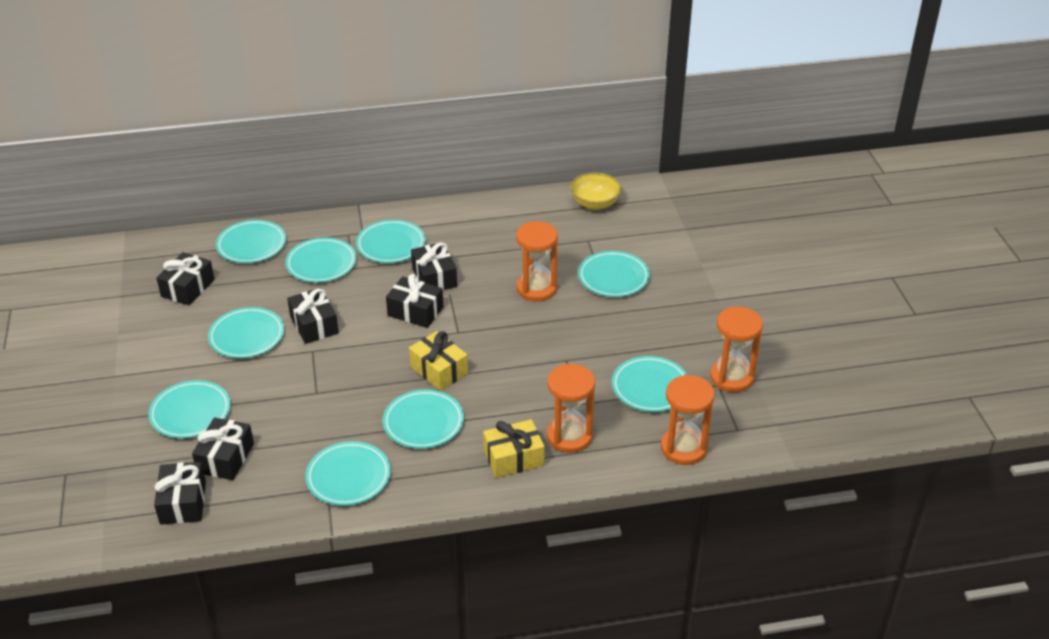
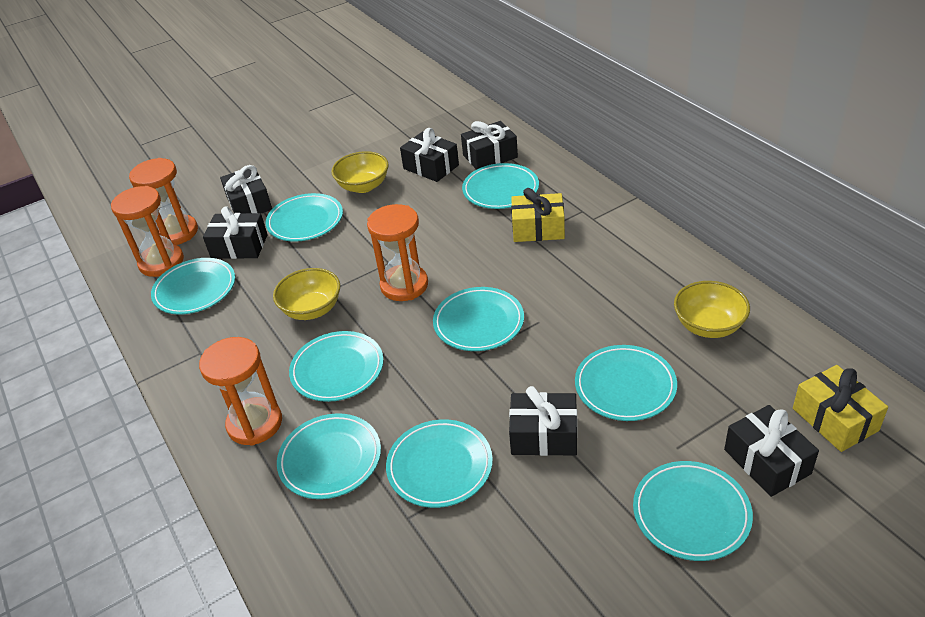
yellow bowl: [570,173,622,210] = 1 -> [273,268,340,320] [331,151,389,193] [674,281,750,338] = 3

